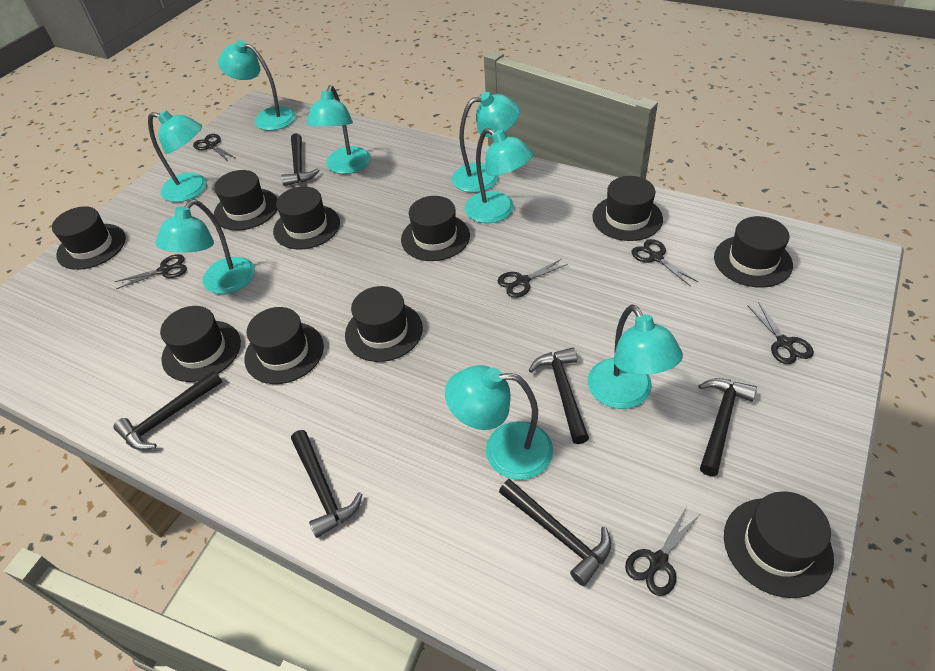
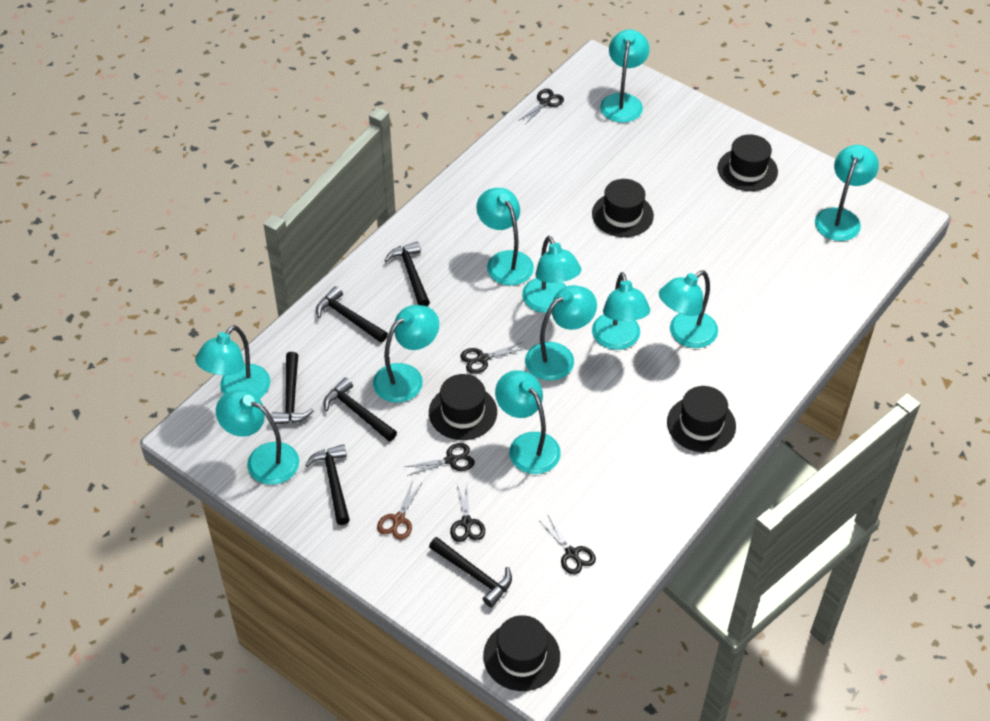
black hat: [52,206,126,270] [160,306,241,382] [214,170,277,230] [244,307,324,384] [273,186,340,250] [345,286,423,362] [401,196,470,261] [592,176,663,241] [714,216,793,288] [724,491,834,598] = 10 -> [429,374,497,440] [483,615,560,691] [592,179,654,237] [667,386,736,452] [718,134,778,191] = 5
black scissors: [115,254,187,289] [193,134,235,161] [497,259,568,298] [625,508,699,596] [632,239,698,286] [748,302,814,364] = 6 -> [405,443,475,476] [450,484,485,542] [460,342,526,374] [518,89,564,125] [540,516,596,575] = 5
brown scissors: none = 0 -> [377,480,423,540] = 1
turquoise lamp: [148,110,207,202] [156,200,255,294] [218,40,296,131] [306,85,371,174] [445,365,553,480] [452,92,520,193] [465,128,533,223] [587,304,683,409] = 8 -> [195,325,270,399] [216,389,299,485] [373,305,439,403] [476,188,534,285] [495,370,561,474] [522,236,582,313] [525,285,597,381] [592,272,650,350] [600,29,650,122] [659,271,718,348] [815,145,879,241] = 11

